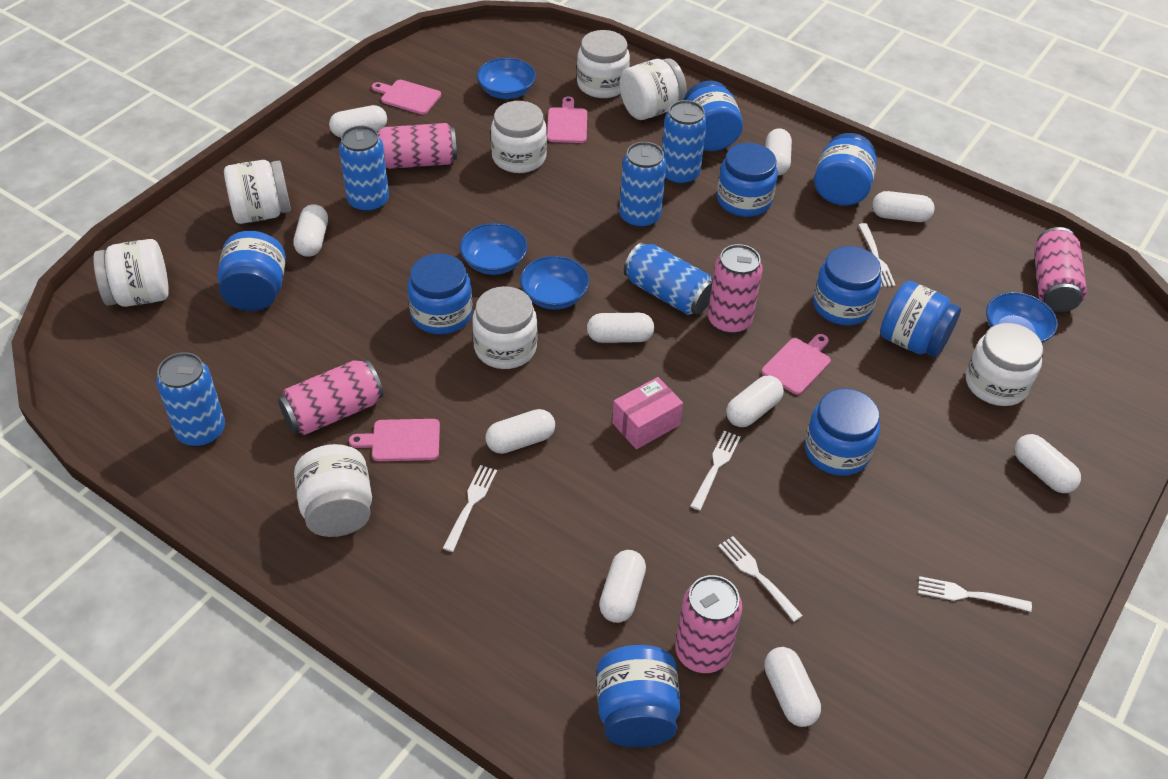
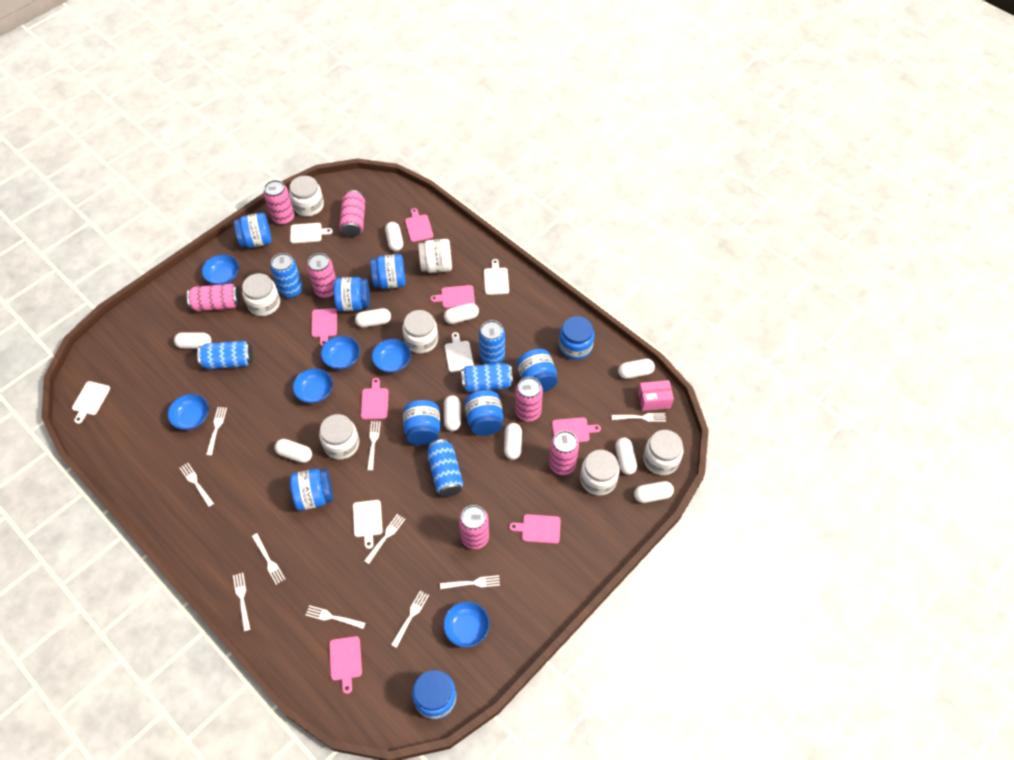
blue bowl: [459,223,528,275] [477,57,536,99] [520,256,589,309] [986,292,1058,343] = 4 -> [167,394,209,430] [201,255,239,285] [292,368,333,403] [321,336,360,370] [372,339,411,373] [443,601,490,648] = 6
pink can: [278,359,383,435] [377,123,457,169] [675,575,742,673] [708,244,763,334] [1034,227,1087,312] = 5 -> [187,284,240,311] [264,180,295,225] [307,253,336,298] [340,190,365,237] [459,505,489,549] [515,377,543,422] [549,431,579,475] = 7
pink cutting board: [349,419,440,461] [372,80,441,115] [547,96,587,143] [762,334,831,395] = 4 -> [311,308,337,347] [329,636,362,694] [361,378,388,419] [405,208,433,242] [430,285,475,308] [509,514,561,544] [552,417,601,442] = 7
white cutting board: none = 0 -> [72,381,110,424] [290,223,333,243] [353,500,383,549] [445,332,474,372] [484,259,509,295] = 5
white fork: [443,465,497,552] [690,431,741,510] [718,536,803,622] [859,223,895,287] [918,576,1032,612] = 5 -> [180,463,214,507] [206,407,227,456] [233,573,250,631] [252,533,285,585] [305,605,365,629] [364,514,405,564] [367,421,381,471] [391,591,429,648] [440,575,500,589] [612,413,666,422] = 10
white jar: [93,239,169,307] [224,160,291,224] [294,444,372,537] [472,286,537,369] [491,101,547,173] [577,30,630,98] [620,58,687,120] [966,323,1043,406] = 8 -> [242,273,280,316] [289,176,324,217] [319,414,359,460] [402,310,438,353] [418,239,452,273] [580,450,620,496] [643,430,684,475] = 7

